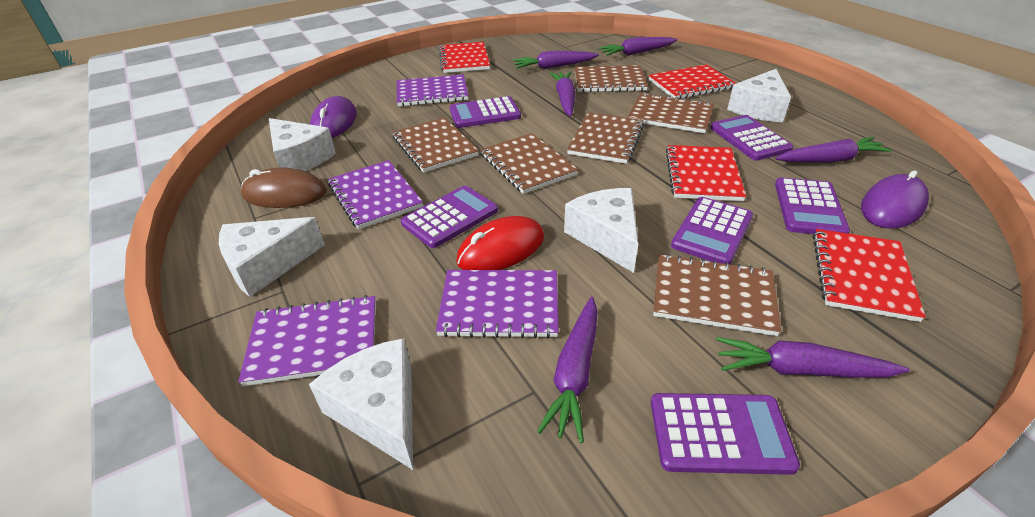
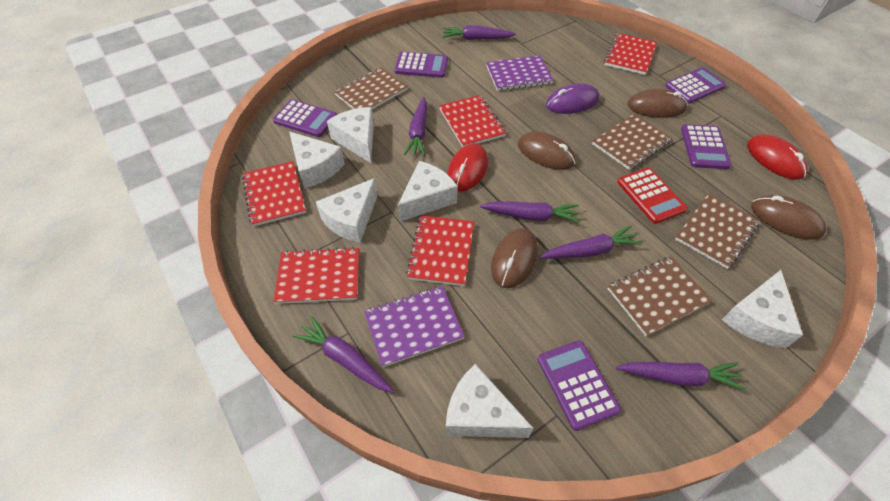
brown mouse: [241,167,327,208] = 1 -> [491,228,538,288] [518,132,576,170] [627,89,688,118] [751,195,826,240] = 4
brown notebook: [392,117,479,172] [480,133,578,194] [567,112,644,164] [574,65,648,92] [628,92,714,133] [653,254,781,336] = 6 -> [334,67,408,109] [592,114,672,170] [608,256,712,336] [675,194,760,269] = 4
purple calculator: [401,186,498,248] [449,96,521,128] [651,393,800,475] [671,197,753,264] [710,115,793,161] [775,177,850,234] = 6 -> [273,99,337,137] [394,52,448,78] [538,341,621,431] [665,67,726,103] [681,124,732,169] = 5
purple mouse: [310,96,357,138] [861,170,929,229] = 2 -> [546,83,600,114] = 1
purple notebook: [238,295,376,386] [328,160,423,229] [397,74,468,107] [436,270,559,338] = 4 -> [364,286,465,367] [486,55,554,91] = 2
red calculator: none = 0 -> [617,168,688,224] = 1
red mouse: [456,216,544,270] = 1 -> [447,143,488,192] [747,134,807,180] = 2
red notebook: [439,42,490,73] [648,64,736,99] [666,145,746,201] [813,229,926,322] = 4 -> [242,161,306,227] [274,247,359,304] [406,215,474,286] [439,95,506,147] [604,33,657,75] = 5
white cheese: [219,217,325,297] [269,118,336,171] [309,338,413,470] [564,188,638,273] [727,69,791,122] = 5 -> [289,132,345,189] [316,178,378,243] [327,107,374,163] [398,161,458,222] [446,364,533,438] [722,270,803,348] = 6

